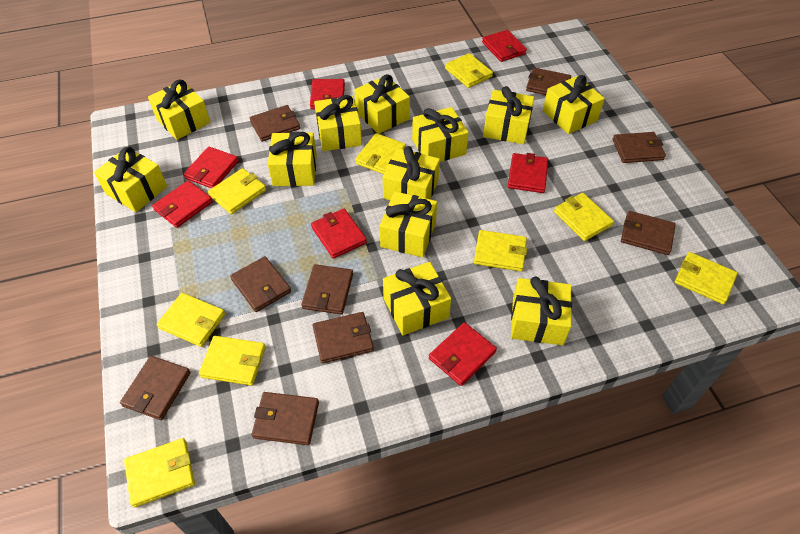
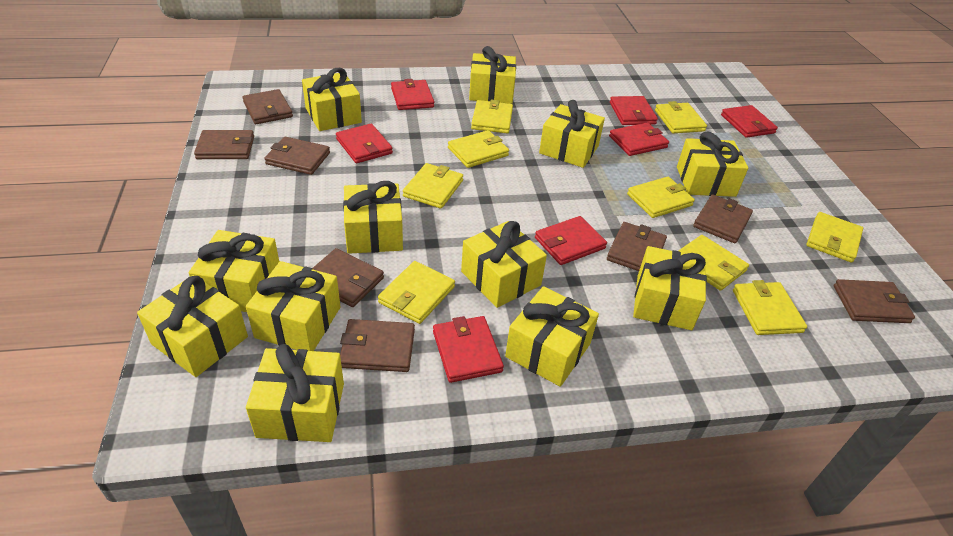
brown wallet: [120,356,191,420] [230,256,291,312] [250,105,300,142] [252,392,319,445] [301,264,353,314] [313,312,374,363] [526,67,571,95] [613,132,666,163] [621,211,676,255] = 9 -> [194,130,254,159] [242,89,293,124] [264,137,330,175] [312,248,384,307] [340,319,415,372] [607,222,667,271] [693,194,753,243] [833,279,915,323] = 8

